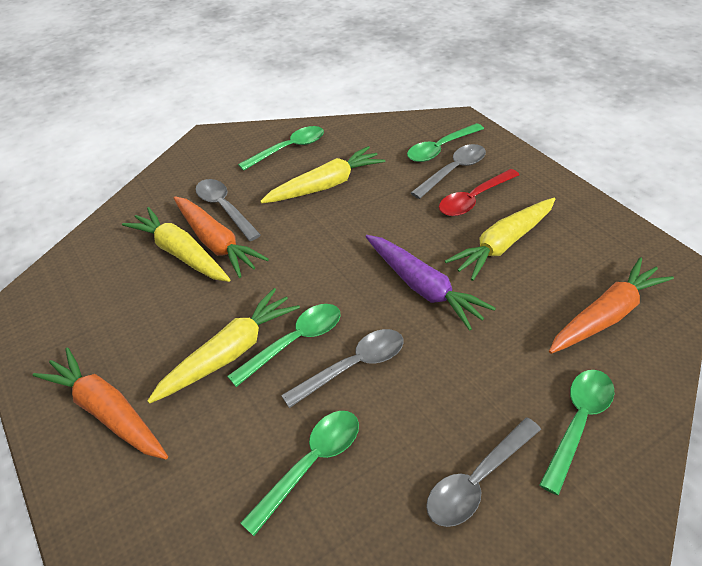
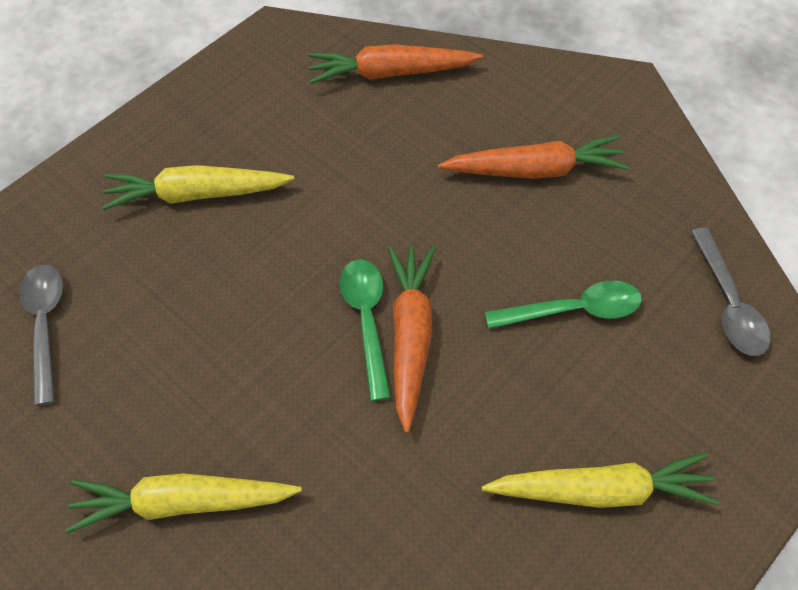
green spoon: [227,304,341,387] [238,126,324,171] [240,411,359,536] [407,123,484,162] [539,370,615,495] = 5 -> [340,259,391,401] [485,281,642,329] = 2
grey spoon: [195,179,261,241] [281,329,403,408] [411,144,486,199] [426,418,541,527] = 4 -> [19,265,63,406] [691,227,771,356] = 2
purple carrot: [366,235,496,331] = 1 -> none = 0
red spoon: [439,169,519,216] = 1 -> none = 0
yellow carrot: [122,207,231,282] [147,288,300,404] [260,146,385,203] [445,198,555,281] = 4 -> [66,473,302,533] [102,165,294,210] [482,453,719,508] = 3

